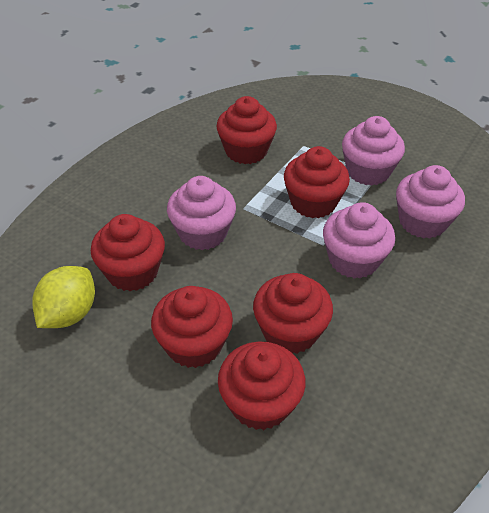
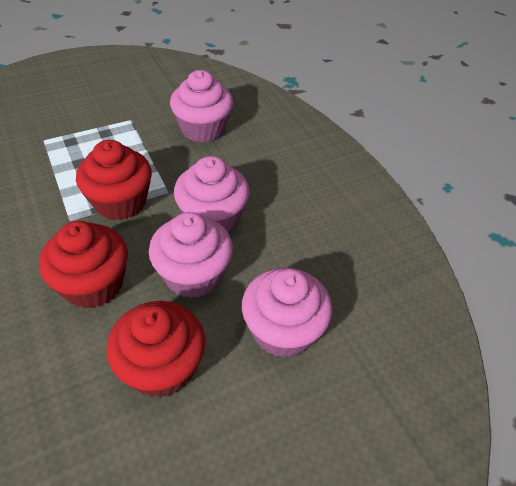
red cupcake: [91,214,165,291] [151,286,233,368] [216,96,277,164] [218,342,306,430] [253,273,333,354] [284,146,350,218] = 6 -> [39,221,128,308] [76,140,152,220] [106,301,205,398] = 3
yellow lemon: [32,266,95,328] = 1 -> none = 0

